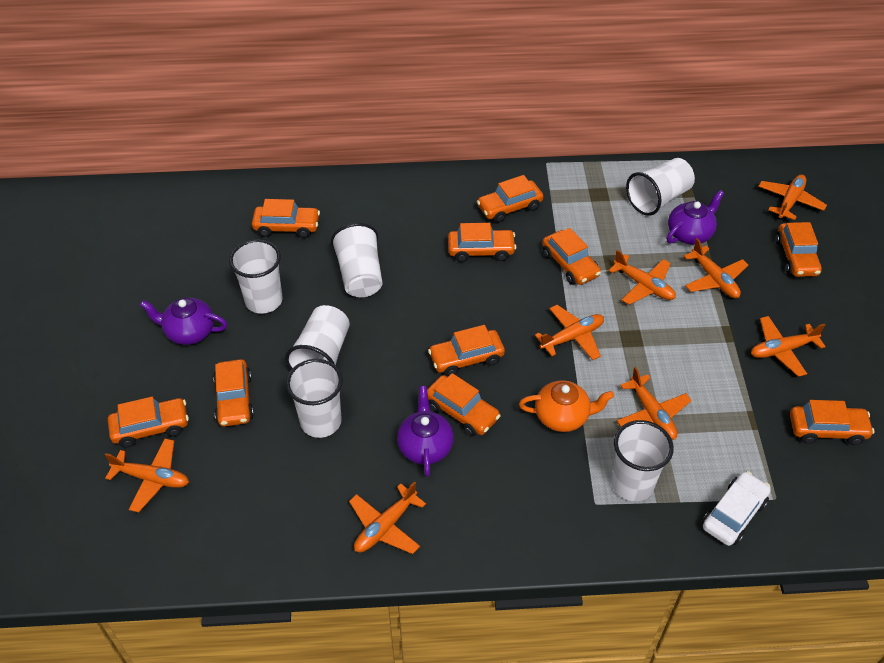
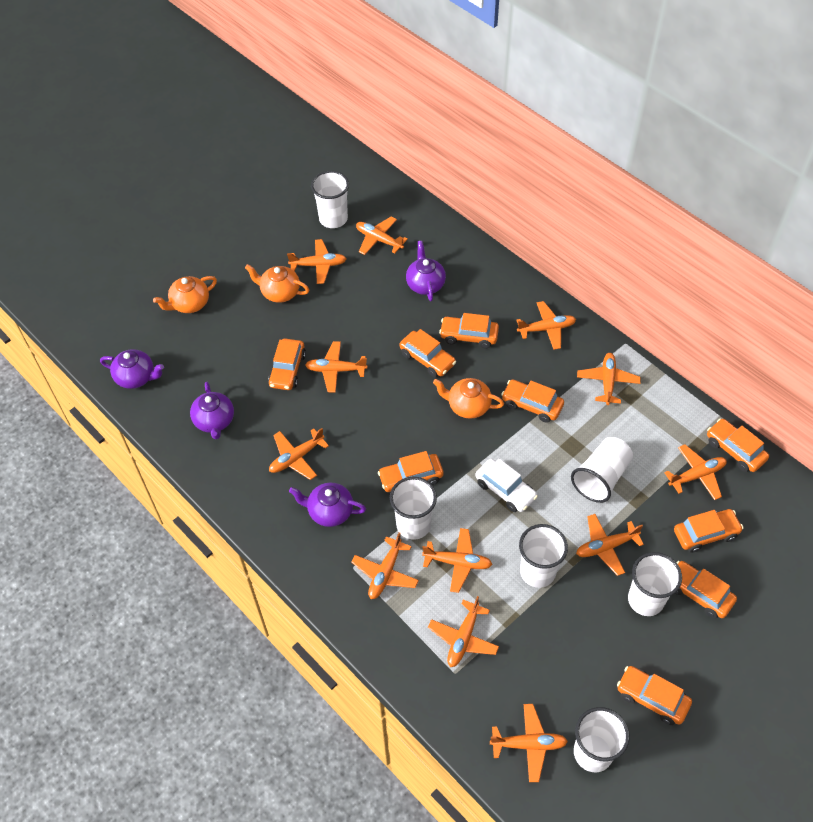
orange car: [108,397,189,448] [213,359,254,427] [252,199,320,238] [427,373,501,436] [428,325,505,376] [448,223,516,262] [477,175,543,223] [542,228,601,285] [776,222,822,277] [790,400,874,445] = 10 -> [268,338,306,390] [378,451,444,492] [400,329,456,377] [439,313,499,348] [501,379,564,423] [617,666,692,725] [674,509,743,553] [675,561,737,619] [707,418,769,472] = 9
orange plane: [105,438,189,513] [349,481,426,554] [535,305,604,360] [609,250,676,305] [617,367,692,440] [683,238,748,298] [751,316,826,377] [758,175,827,220] = 8 -> [269,428,329,480] [287,239,347,284] [305,341,368,393] [351,532,419,599] [356,216,408,255] [422,528,492,593] [428,596,499,667] [490,704,568,782] [516,301,576,350] [576,514,644,576] [577,353,641,405] [664,444,727,500] = 12
orange teapot: [519,380,614,432] = 1 -> [153,276,217,313] [245,264,309,303] [433,378,504,419] = 3
purple teapot: [140,298,227,345] [397,386,454,477] [667,190,724,245] = 3 -> [100,349,164,389] [190,382,234,440] [289,483,366,527] [406,241,446,301] = 4

